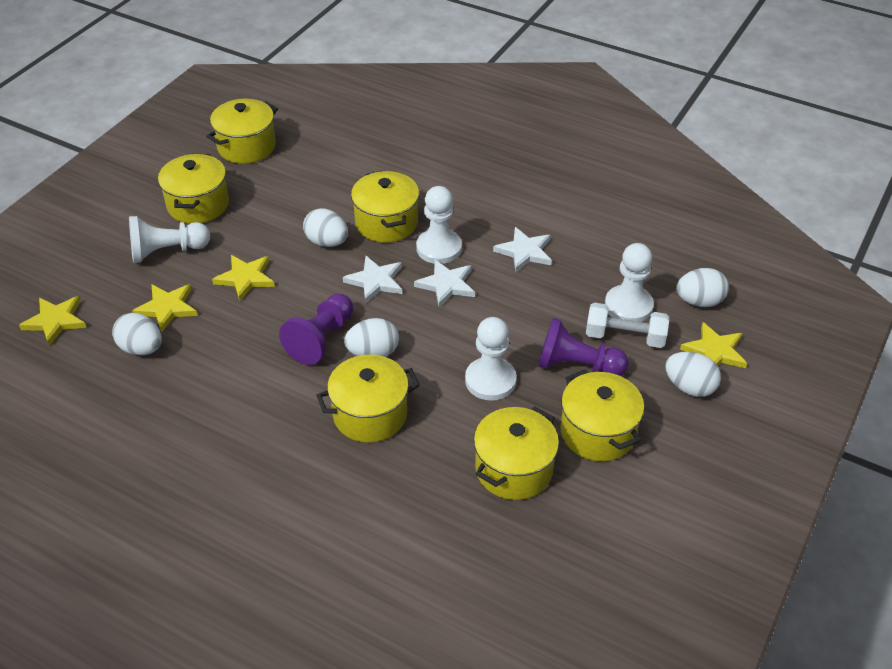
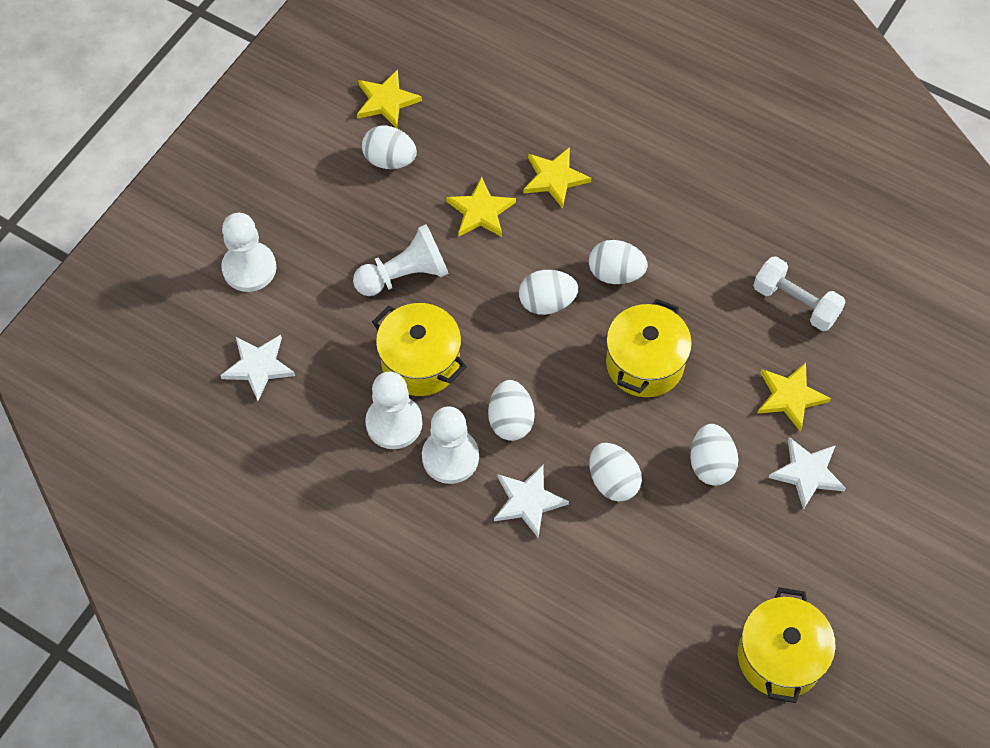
purple pawn: [279,294,353,365] [538,318,628,376] = 2 -> none = 0
white egg: [112,313,162,355] [303,208,348,247] [344,318,399,357] [665,351,721,397] [676,268,729,307] = 5 -> [362,126,417,169] [488,380,535,441] [519,270,578,315] [589,240,648,284] [589,443,642,502] [690,424,738,486] = 6
yellow pot: [158,154,229,224] [206,99,278,164] [316,355,420,443] [351,170,419,243] [474,406,559,500] [560,369,644,461] = 6 -> [372,303,467,396] [606,299,692,397] [738,587,836,703] = 3

